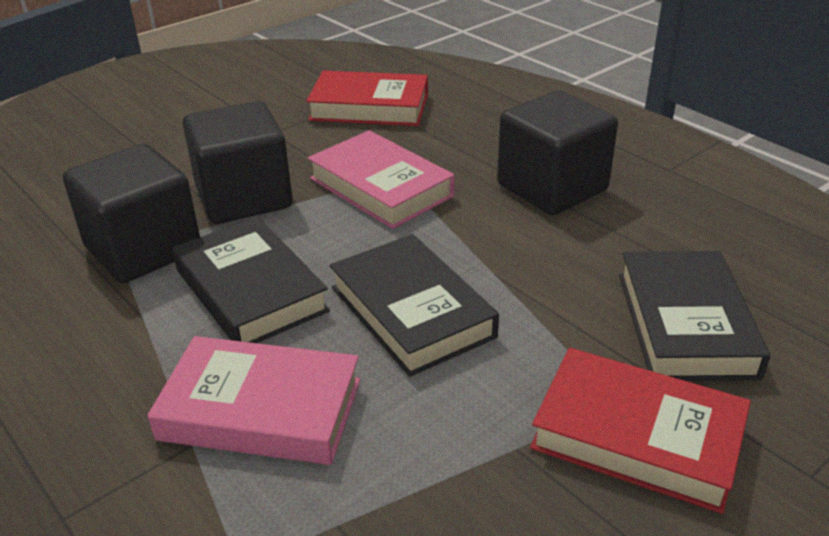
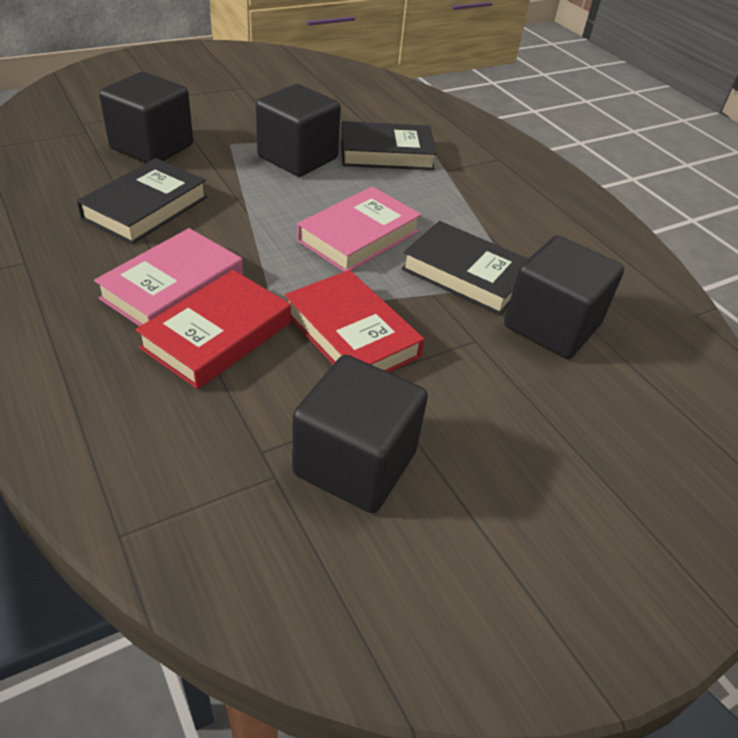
black cube: [63,144,200,284] [183,101,293,224] [497,90,618,215] = 3 -> [99,72,193,163] [256,84,341,177] [292,355,428,513] [504,235,624,359] = 4

